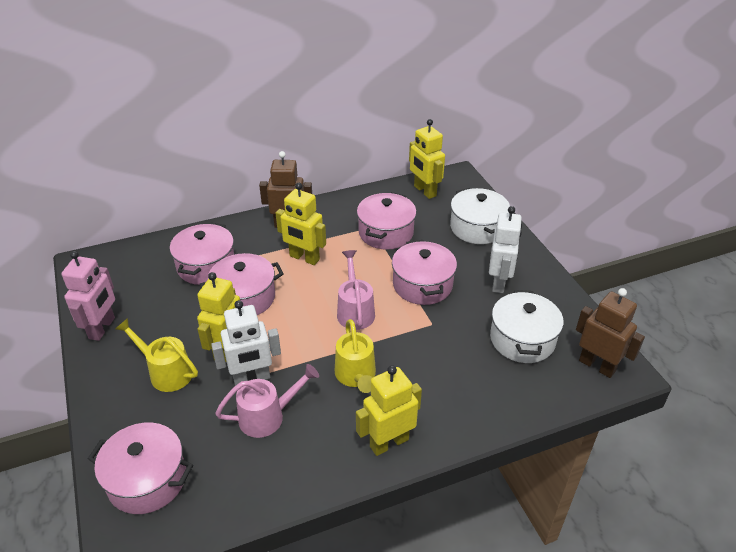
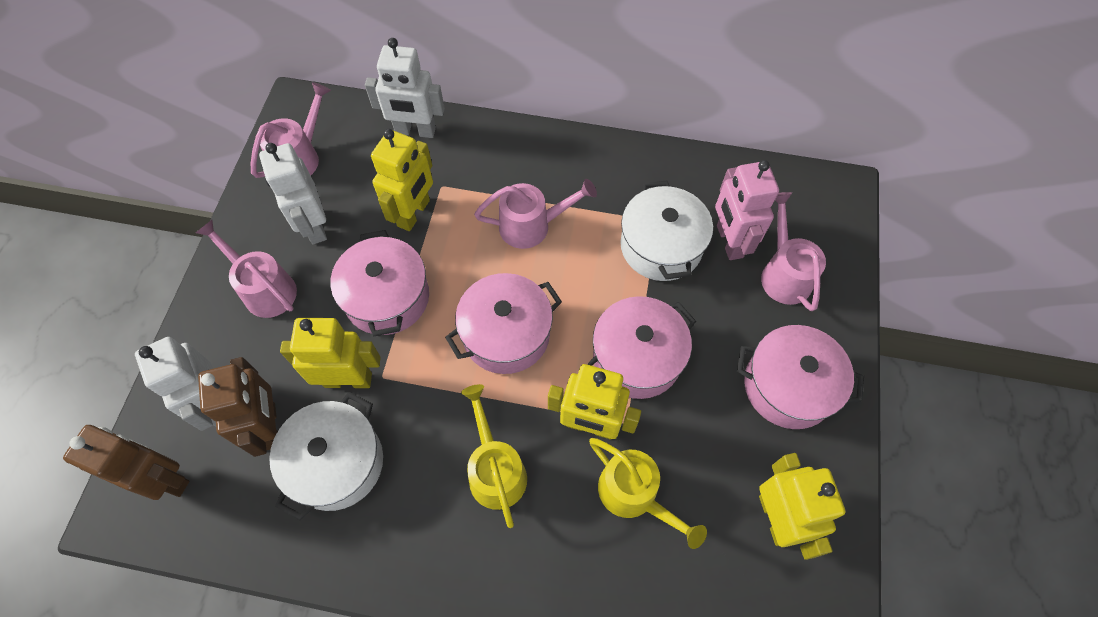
pink pot: [88,422,193,514] [170,223,234,285] [199,253,284,315] [357,192,417,250] [392,240,457,305] = 5 -> [330,230,429,336] [445,273,562,374] [587,296,696,399] [737,325,864,429] = 4
pink watering can: [215,364,319,438] [337,250,375,330] = 2 -> [196,220,297,318] [250,82,331,178] [474,179,597,249] [761,192,826,311] = 4
white robot: [211,300,281,386] [489,206,522,293] = 2 -> [135,337,216,431] [259,143,327,244] [365,38,445,138] = 3

